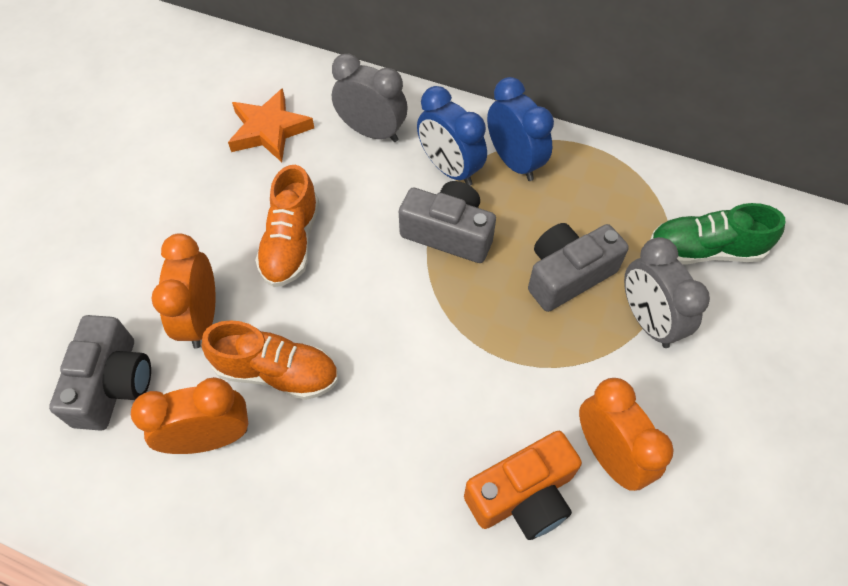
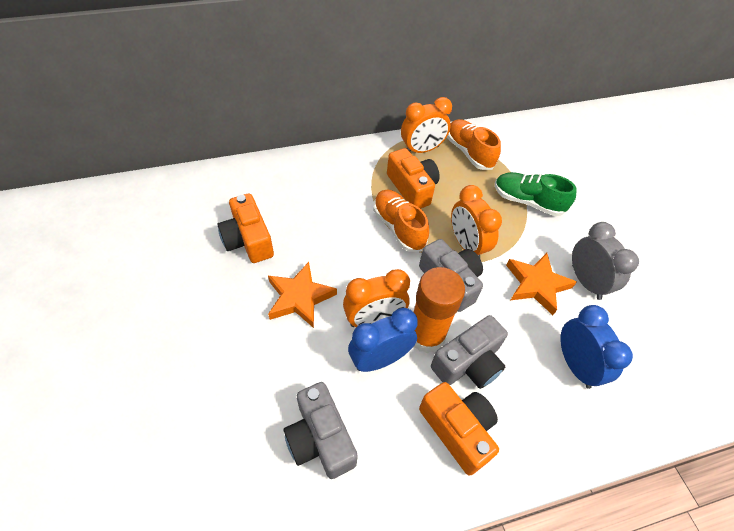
grey clock: [332,54,408,142] [624,237,710,348] = 2 -> [572,222,639,300] = 1
orange camera: [464,431,582,540] = 1 -> [217,193,274,263] [387,148,440,209] [419,382,499,475] = 3
orange glue stick: none = 0 -> [413,267,465,353] = 1
orange star: [228,88,314,162] = 1 -> [268,262,337,328] [506,253,577,315] = 2

